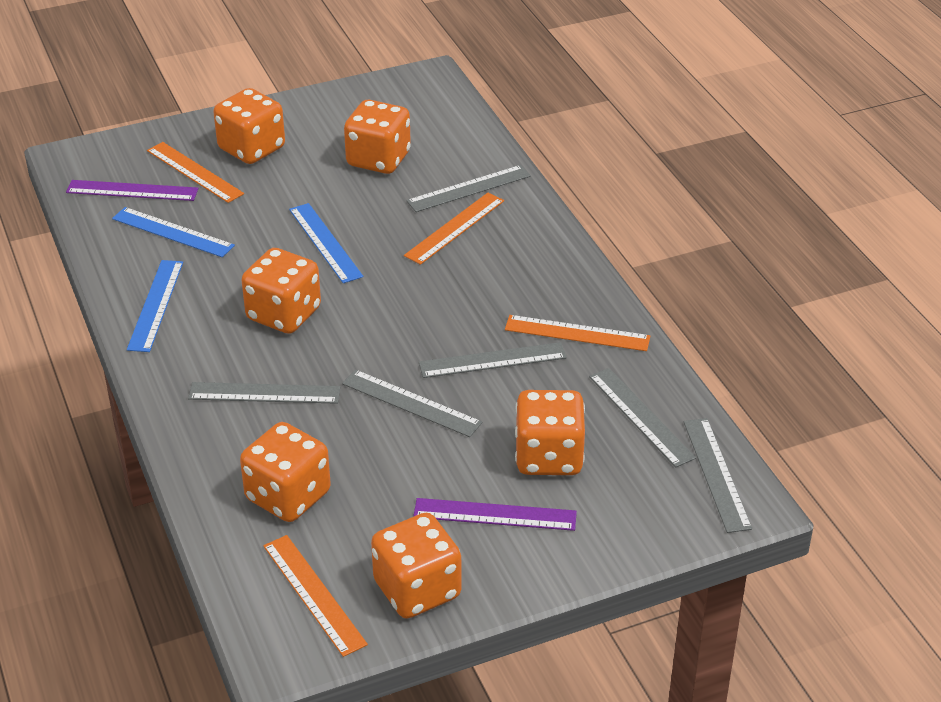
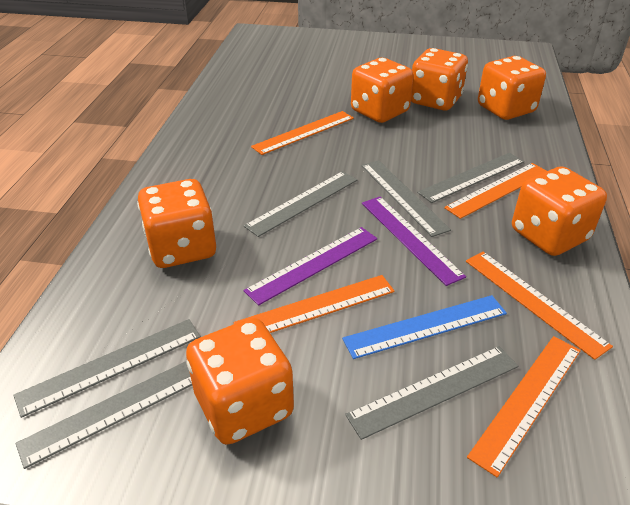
blue ruler: [112,207,235,257] [127,260,183,352] [289,203,363,283] = 3 -> [342,295,507,359] = 1
orange ruler: [147,142,244,203] [263,535,368,657] [404,193,504,265] [505,315,650,351] = 4 -> [234,275,395,333] [251,111,354,155] [444,163,547,219] [466,252,613,360] [467,336,581,477] = 5

